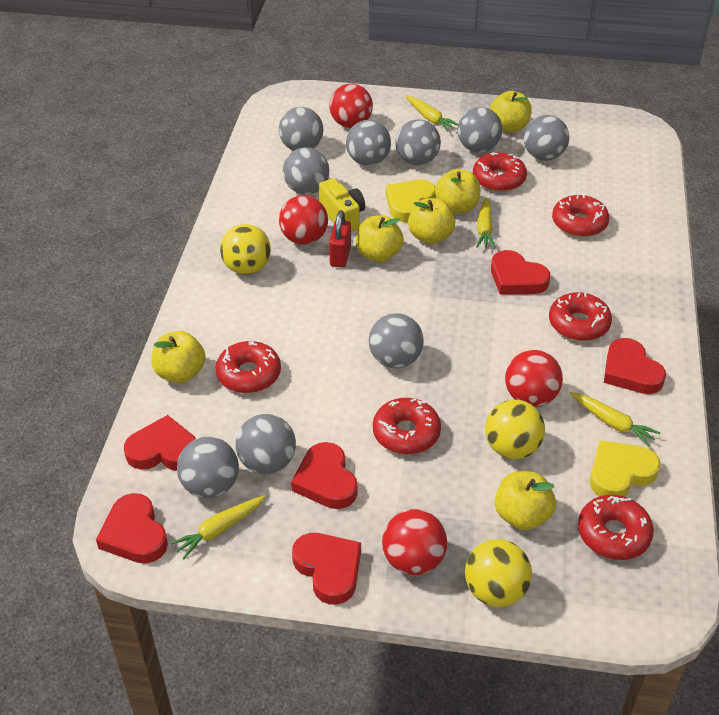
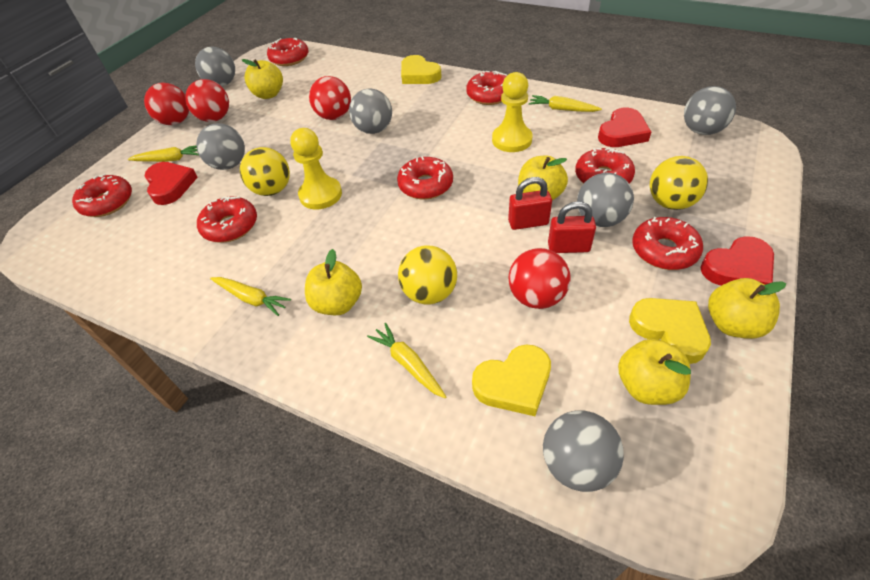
grey ball: [177,437,239,498] [236,414,296,474] [279,107,323,151] [283,147,329,195] [346,120,391,166] [369,313,424,368] [395,119,441,165] [458,107,503,153] [524,115,569,161] = 9 -> [195,47,235,86] [196,123,245,170] [349,89,392,134] [543,410,624,492] [577,173,634,227] [684,86,736,135] = 6
red donut: [216,341,281,393] [373,398,441,454] [473,152,527,192] [549,292,612,341] [552,195,609,237] [578,495,654,560] = 6 -> [72,174,132,217] [197,196,257,243] [267,38,308,66] [397,157,453,200] [466,71,507,105] [575,148,635,184] [632,217,703,270] = 7
red heart: [96,493,168,564] [124,415,196,471] [291,442,358,509] [292,533,361,605] [491,250,550,295] [604,338,666,394] = 6 -> [145,162,198,205] [598,108,651,147] [700,236,774,286] = 3
red padlock: [329,210,351,268] = 1 -> [508,177,552,230] [548,201,596,253] = 2
yellow apple: [151,331,206,383] [356,215,404,262] [408,198,455,244] [435,169,481,214] [490,91,532,132] [495,471,556,530] = 6 -> [242,59,283,99] [305,249,362,315] [518,155,568,200] [618,339,691,405] [708,278,786,339] = 5
yellow camera: [319,178,365,232] = 1 -> none = 0
yellow heart: [386,180,436,222] [590,440,660,497] = 2 -> [401,55,442,84] [472,344,551,416] [629,298,711,364] = 3
yellow pawn: none = 0 -> [290,128,342,209] [492,72,533,152] = 2

